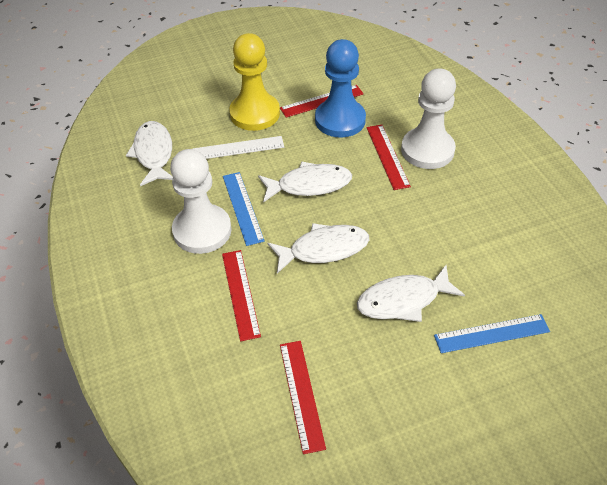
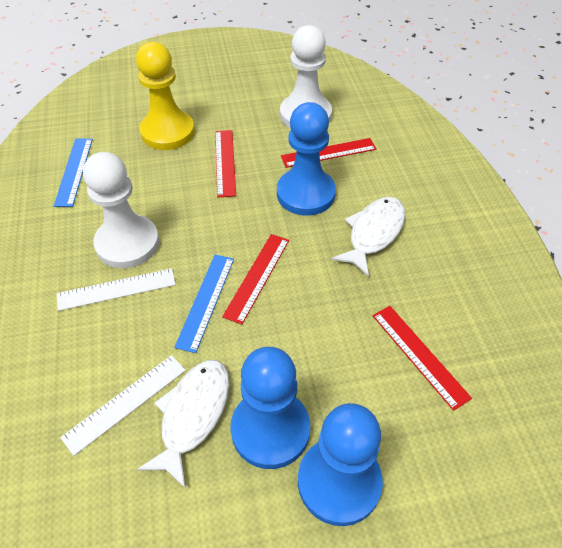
blue pawn: [315,39,366,138] = 1 -> [230,347,310,469] [277,102,336,216] [298,403,383,526] = 3
white fish: [126,121,173,186] [258,162,352,202] [268,223,369,273] [357,265,465,322] = 4 -> [137,360,230,488] [331,197,405,277] = 2
white ruler: [192,136,284,159] = 1 -> [57,268,176,311] [60,355,186,456] = 2

